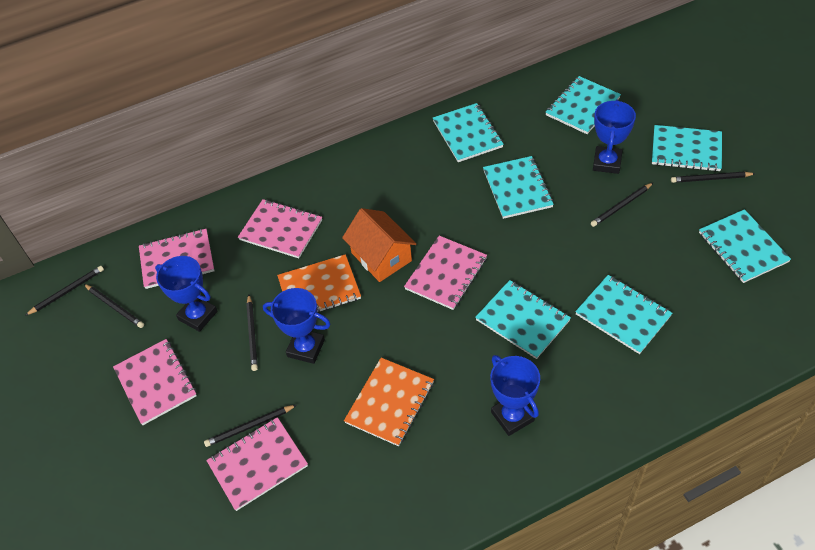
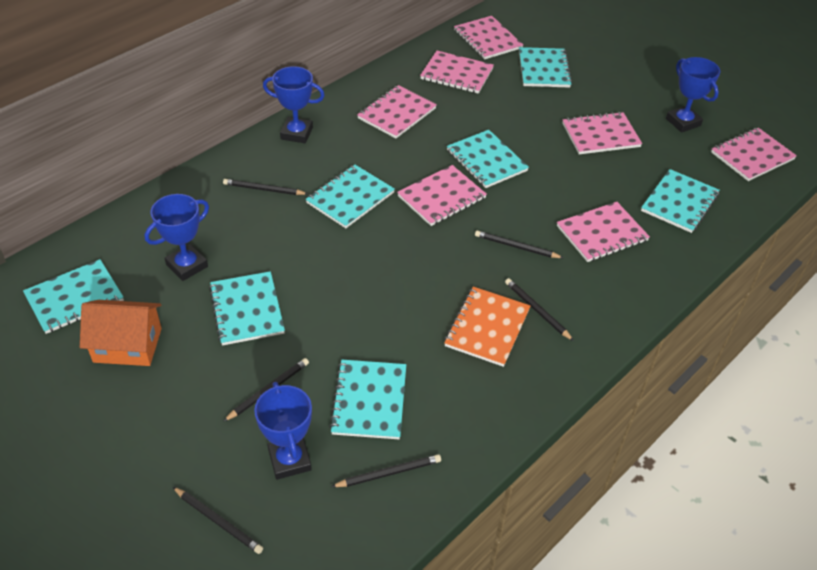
orange notebook: [277,254,361,313] [344,358,434,446] = 2 -> [444,287,530,367] = 1
pink notebook: [113,339,197,425] [139,229,214,289] [206,417,308,511] [238,199,322,258] [404,236,487,310] = 5 -> [357,85,437,138] [397,165,487,226] [420,51,494,94] [454,16,523,59] [557,202,650,262] [562,112,642,154] [711,128,797,181] = 7

